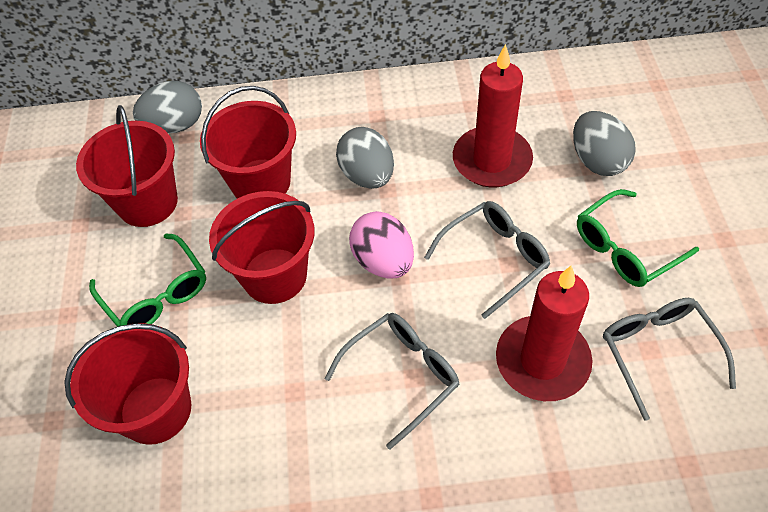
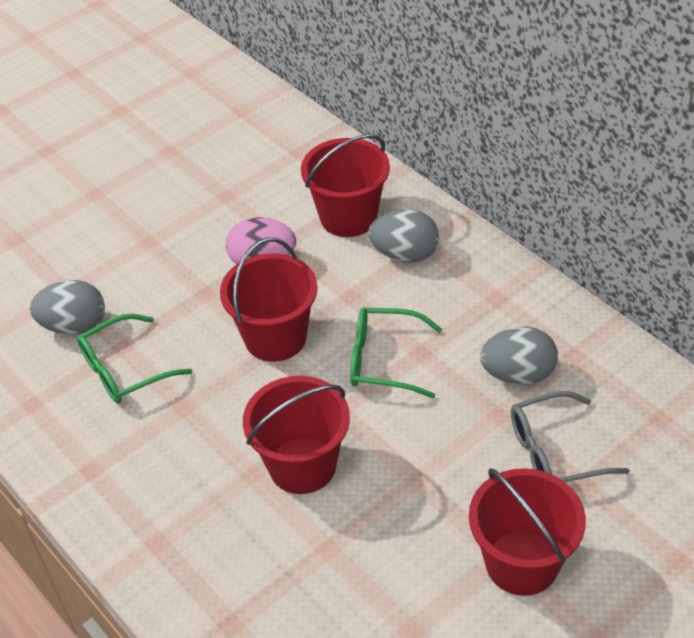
grey glasses: [325,313,459,449] [424,201,550,319] [603,298,736,421] = 3 -> [511,391,630,482] = 1
red candle: [453,44,533,187] [496,265,592,401] = 2 -> none = 0

